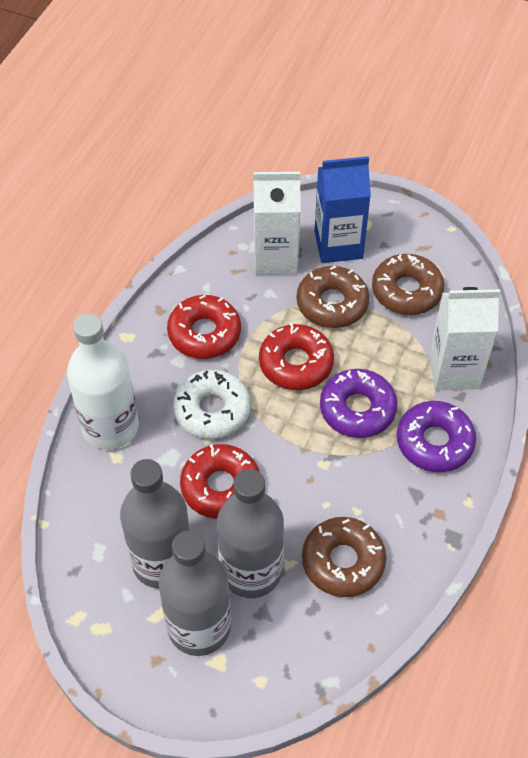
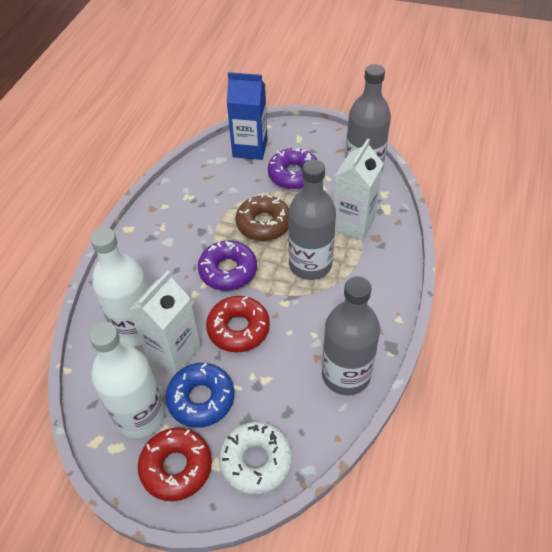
blue donut: none = 0 -> [165,363,234,428] = 1
brown donut: [297,266,369,328] [302,517,386,597] [372,254,445,315] = 3 -> [236,194,289,241] = 1
red donut: [167,295,241,359] [180,444,260,519] [259,323,334,390] = 3 -> [138,428,212,501] [206,296,270,352] = 2
white bottle: [67,313,139,450] = 1 -> [89,322,165,438] [90,228,149,347] = 2

